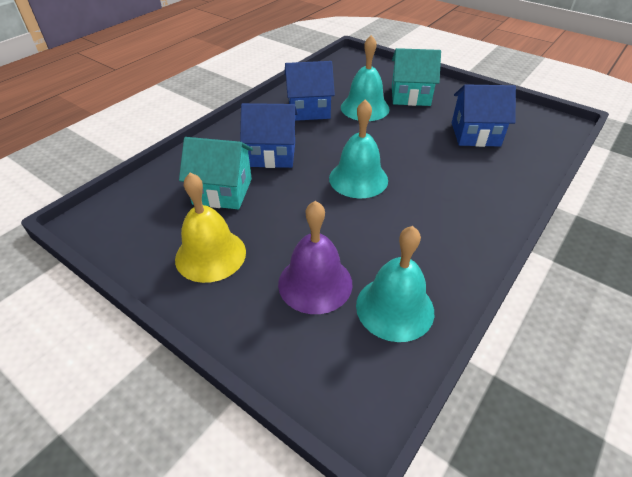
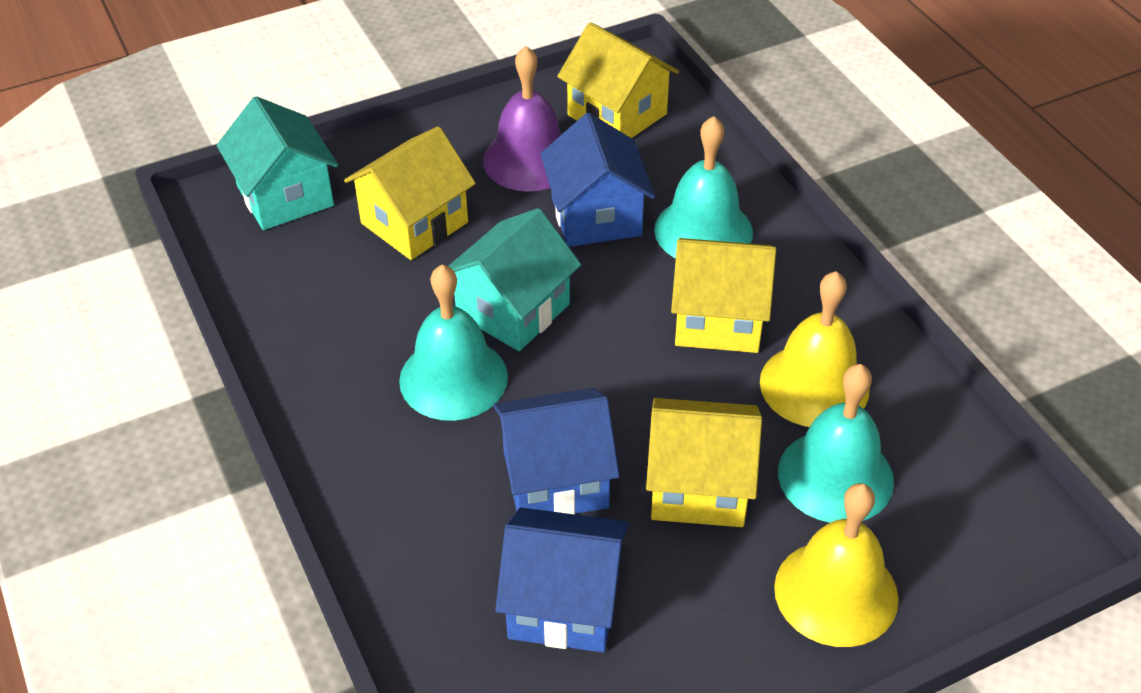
yellow bell: [175,172,246,283] = 1 -> [760,271,870,427] [774,483,899,647] = 2
yellow house: none = 0 -> [344,126,476,260] [557,22,679,138] [646,398,762,527] [671,238,776,353] = 4

